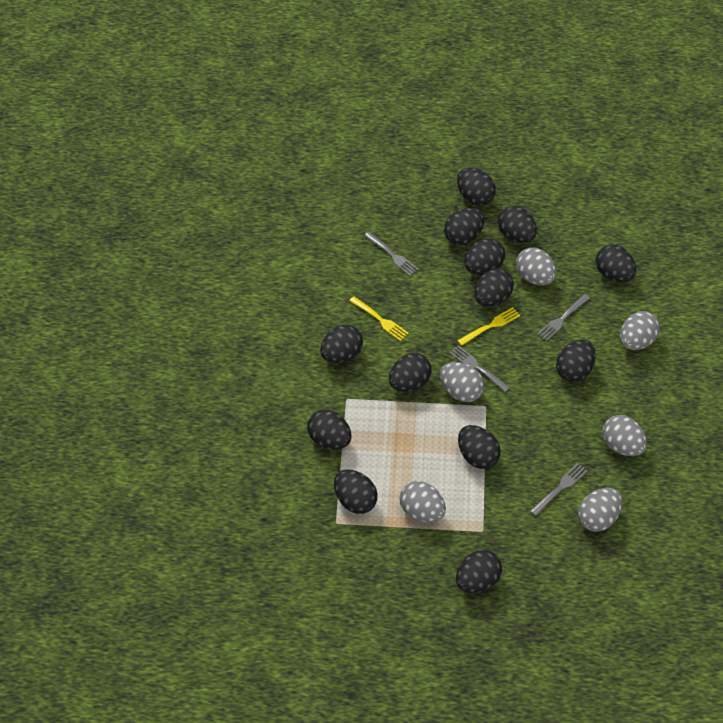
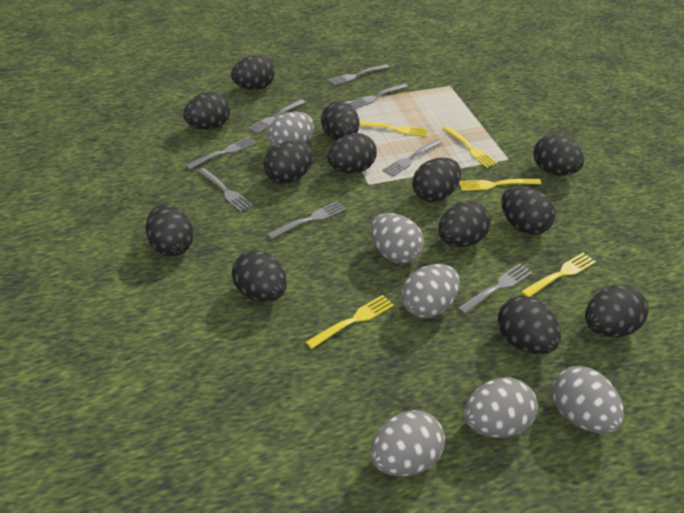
grey fork: [364,232,419,276] [450,345,510,392] [530,463,587,516] [537,294,590,341] = 4 -> [185,137,257,170] [197,168,253,212] [248,99,305,134] [267,201,346,239] [328,64,390,85] [348,83,408,109] [382,139,442,177] [458,264,532,314] = 8
yellow fork: [349,296,409,341] [457,307,520,346] = 2 -> [306,295,394,349] [359,121,427,137] [442,126,497,168] [459,179,541,191] [521,253,596,297] = 5

